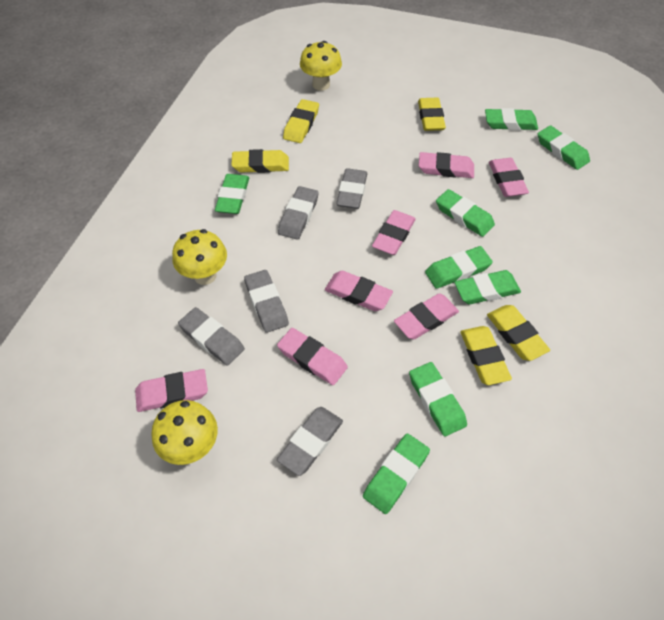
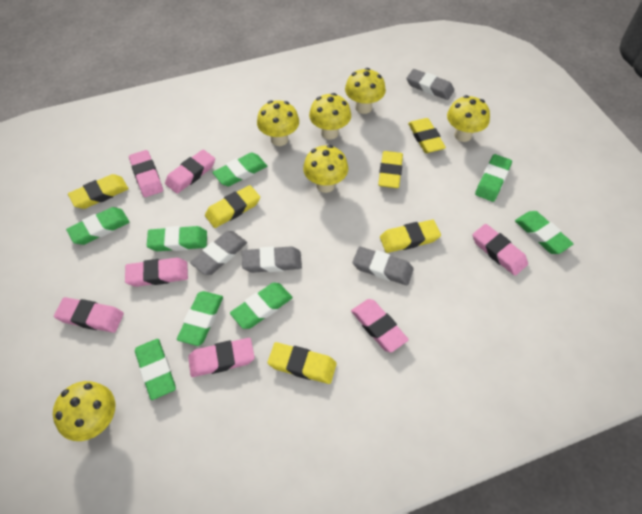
grey eraser: [178,307,245,366] [244,270,289,333] [277,407,343,476] [278,186,319,240] [336,168,367,209] = 5 -> [190,231,247,275] [242,246,302,273] [352,247,414,285] [406,69,454,100] = 4
yellow eraser: [231,149,289,173] [283,99,319,143] [418,98,446,131] [460,326,512,385] [487,305,550,361] = 5 -> [68,174,129,209] [205,185,260,228] [268,342,337,384] [378,151,403,188] [380,220,441,253] [408,118,446,153] = 6
yellow mushroom: [151,400,218,465] [172,229,227,285] [300,41,342,91] = 3 -> [53,381,115,441] [257,100,299,146] [303,145,348,193] [309,93,351,140] [345,68,386,114] [447,95,490,142] = 6

